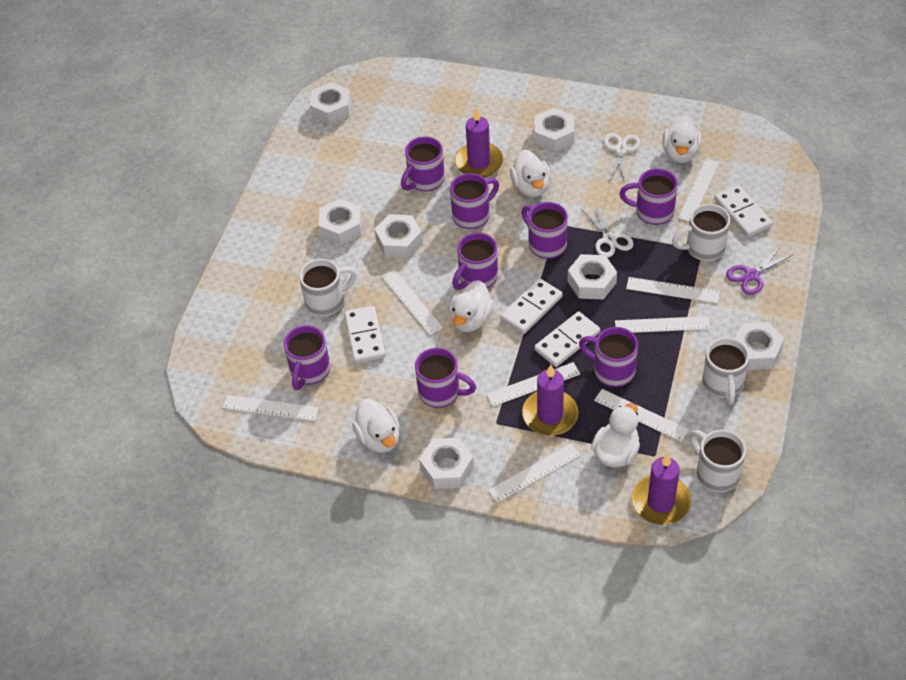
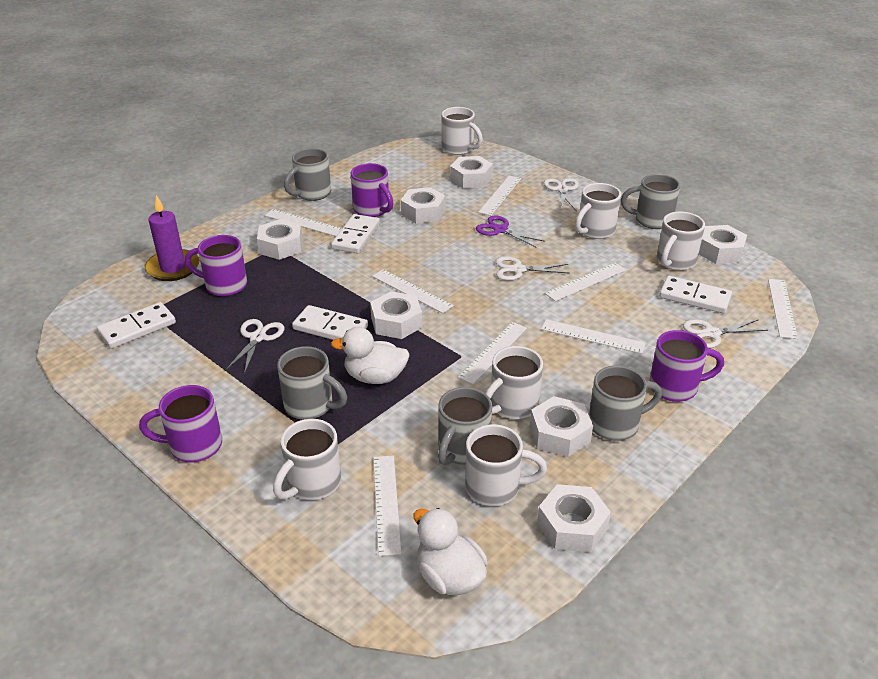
grey mug: none = 0 -> [277,346,347,420] [284,148,331,201] [438,387,492,466] [589,366,662,441] [621,174,680,229] = 5
purple candle: [455,108,503,178] [522,365,578,436] [632,454,691,525] = 3 -> [145,195,200,281] = 1
purple mug: [284,325,330,390] [401,136,445,191] [415,348,476,408] [450,173,499,229] [452,232,498,290] [521,202,568,259] [579,327,638,387] [619,168,678,225] = 8 -> [139,385,222,462] [185,235,247,296] [351,163,393,217] [649,330,724,402] = 4
white duck: [352,399,400,453] [449,280,494,332] [510,150,550,197] [591,403,640,467] [663,116,702,163] = 5 -> [331,327,410,384] [413,508,488,596] = 2
white mug: [299,259,357,316] [672,204,730,261] [689,430,746,492] [702,337,750,405] = 4 -> [273,419,341,500] [441,107,483,155] [465,424,547,506] [485,346,543,419] [575,183,621,239] [657,211,705,271] = 6
white scissors: [581,203,634,258] [604,133,641,182] = 2 -> [225,319,285,374] [495,256,569,281] [544,178,579,212] [683,319,768,348] = 4

